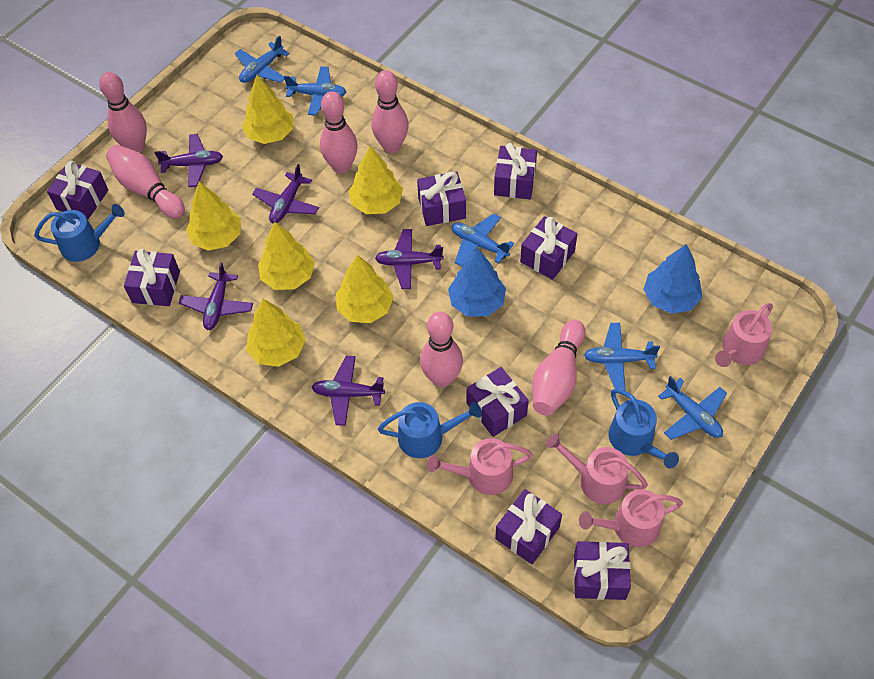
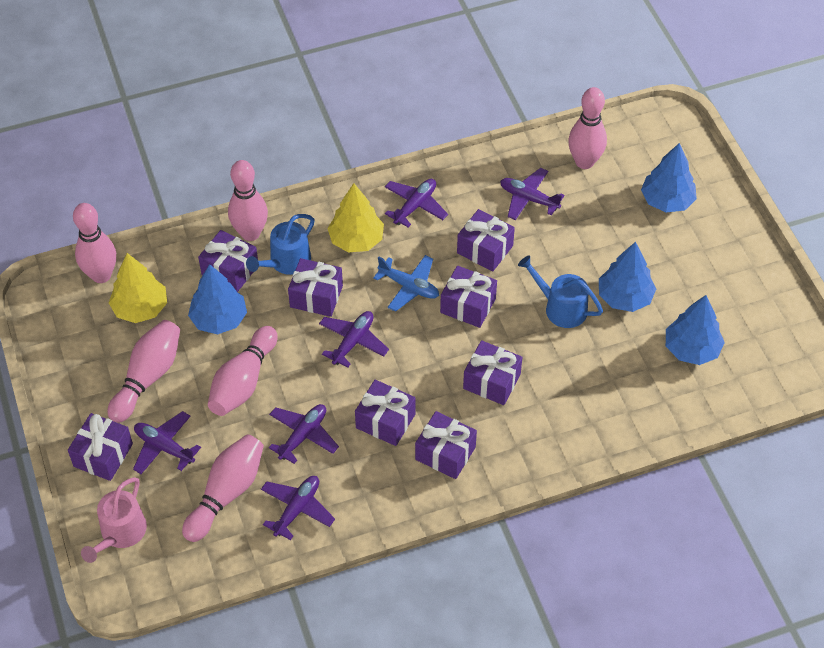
blue plane: [235,35,290,83] [284,66,346,116] [452,213,514,267] [584,323,660,390] [658,376,727,440] = 5 -> [373,255,439,312] = 1
blue tree: [448,248,506,317] [643,244,702,314] = 2 -> [188,264,247,335] [599,242,656,312] [641,143,697,213] [666,295,725,365] = 4
blue watering can: [34,204,125,262] [378,402,482,458] [609,389,679,469] = 3 -> [246,214,315,275] [518,255,603,328] = 2
pink watering can: [427,438,533,495] [546,433,648,504] [579,489,683,547] [715,303,773,367] = 4 -> [81,477,147,563] = 1
purple plane: [155,134,223,187] [179,262,253,330] [252,164,319,224] [312,356,385,426] [375,229,444,289] = 5 -> [133,411,201,474] [261,476,335,540] [269,404,339,464] [319,311,389,368] [385,179,448,227] [500,168,564,220] = 6
yellow tree: [186,182,241,251] [242,75,293,144] [246,299,306,367] [258,222,315,290] [336,255,394,323] [349,146,403,214] = 6 -> [109,253,167,323] [327,183,384,252] = 2

